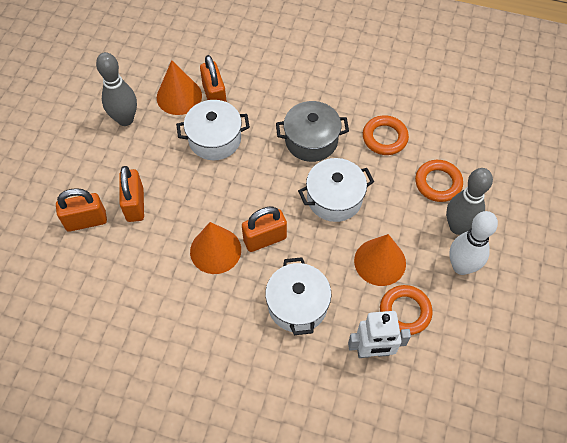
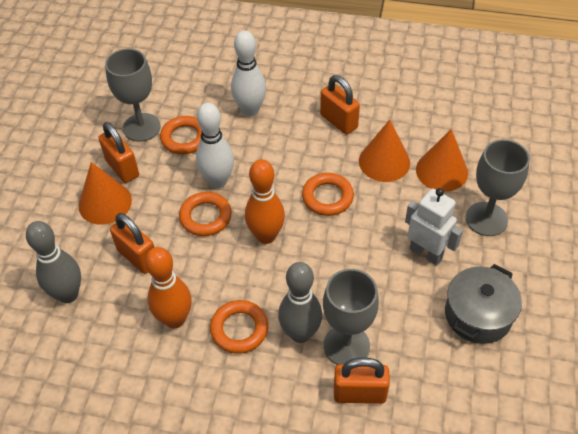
grey goblet: none = 0 -> [105,49,161,142] [323,269,379,365] [466,139,530,236] = 3
orange bowling pin: none = 0 -> [145,247,192,328] [245,159,285,244] = 2
orange ring: [363,115,409,155] [380,285,433,335] [415,160,463,202] = 3 -> [160,116,202,154] [179,192,232,236] [210,300,268,354] [302,173,354,216] = 4
white bowling pin: [449,211,498,275] = 1 -> [196,103,234,188] [231,31,266,117] = 2
white pot: [176,100,250,160] [265,257,331,335] [298,158,374,222] = 3 -> none = 0

